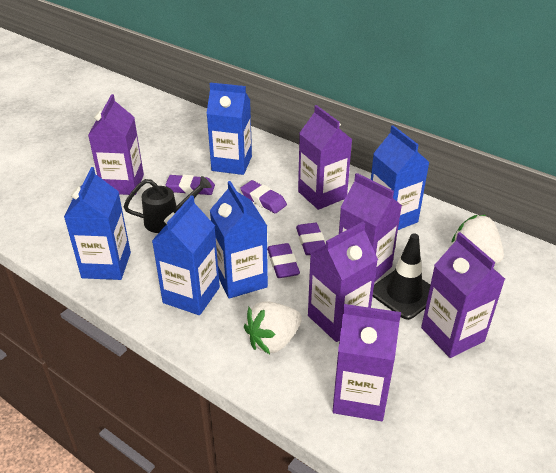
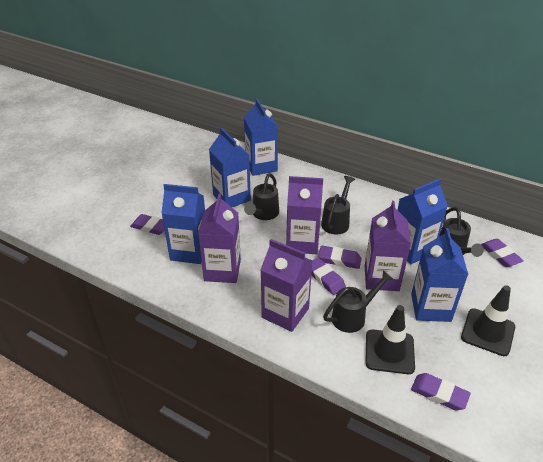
black traffic cone: [372,233,430,320] = 1 -> [365,305,415,374] [461,285,515,356] = 2
black watering can: [123,176,212,233] = 1 -> [244,173,279,220] [321,176,355,234] [323,270,394,333] [439,207,484,257] = 4
purple carton: [88,94,144,195] [298,105,353,210] [308,222,378,342] [332,304,401,421] [339,173,402,281] [421,232,505,358] = 6 -> [198,193,241,283] [260,239,312,332] [286,176,323,254] [365,201,411,291] = 4
purple eraser: [166,175,215,195] [240,180,287,213] [267,243,300,278] [296,223,326,255] = 4 -> [130,214,165,235] [311,258,346,295] [318,246,362,269] [411,373,470,410] [481,239,524,267] = 5
white strawberry: [244,301,302,354] [451,215,504,264] = 2 -> none = 0

